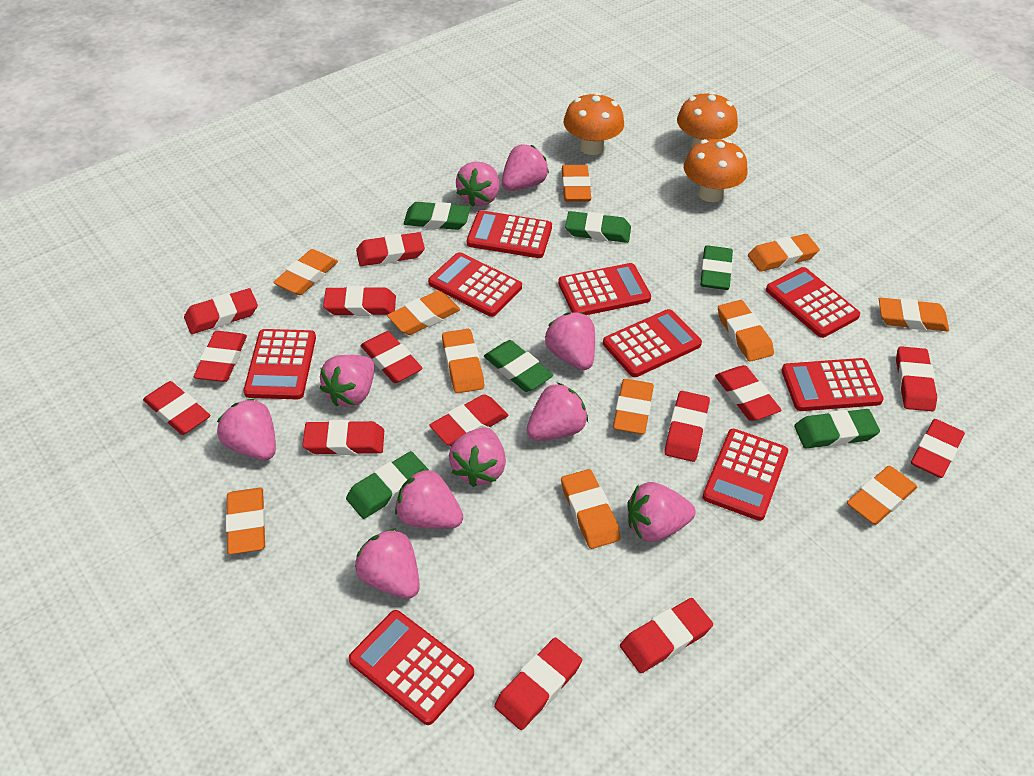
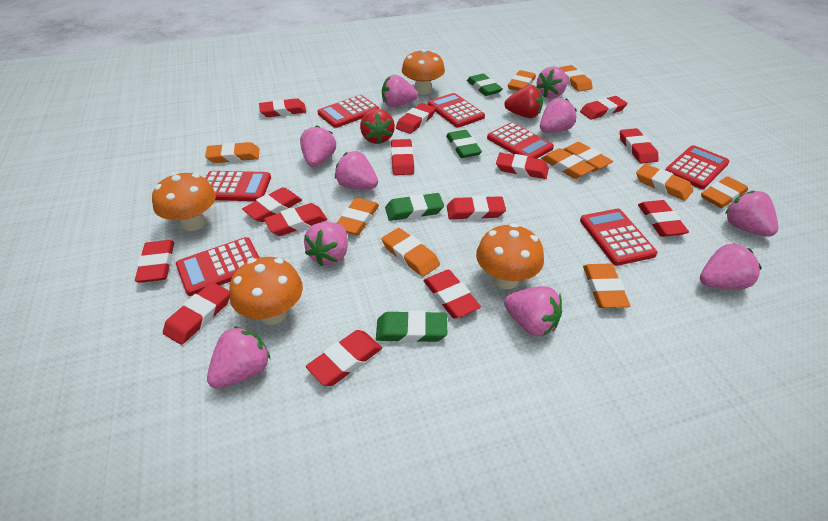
green eraser: [346,451,429,519] [403,202,470,230] [484,340,553,392] [565,211,631,243] [700,245,733,290] [794,409,880,449] = 6 -> [376,310,447,343] [385,193,444,221] [446,130,482,158] [467,74,503,96] = 4
orange eraser: [226,488,266,554] [273,249,338,295] [387,291,460,335] [442,329,485,393] [561,469,621,549] [562,165,591,202] [613,379,654,434] [718,300,774,362] [748,234,820,272] [847,466,917,525] [879,298,949,331] = 11 -> [205,142,259,163] [337,198,379,235] [382,228,440,277] [508,70,536,91] [541,148,595,179] [559,65,593,92] [563,142,613,172] [583,264,630,308] [636,164,693,201] [701,176,748,208] = 10
orange mushroom: [564,92,624,155] [677,92,738,148] [684,139,748,202] = 3 -> [152,172,216,231] [229,257,303,325] [402,49,445,95] [476,223,544,289] = 4
red calculator: [244,329,316,399] [349,610,474,725] [428,252,522,317] [467,210,552,258] [558,263,651,315] [603,309,702,377] [702,429,788,521] [766,267,860,338] [781,358,884,411] = 9 -> [176,237,260,296] [205,171,271,201] [318,95,379,128] [428,93,485,128] [487,122,554,159] [580,209,658,266] [666,145,730,189] = 7
red strawberry: none = 0 -> [360,109,395,144] [504,85,543,118] = 2

